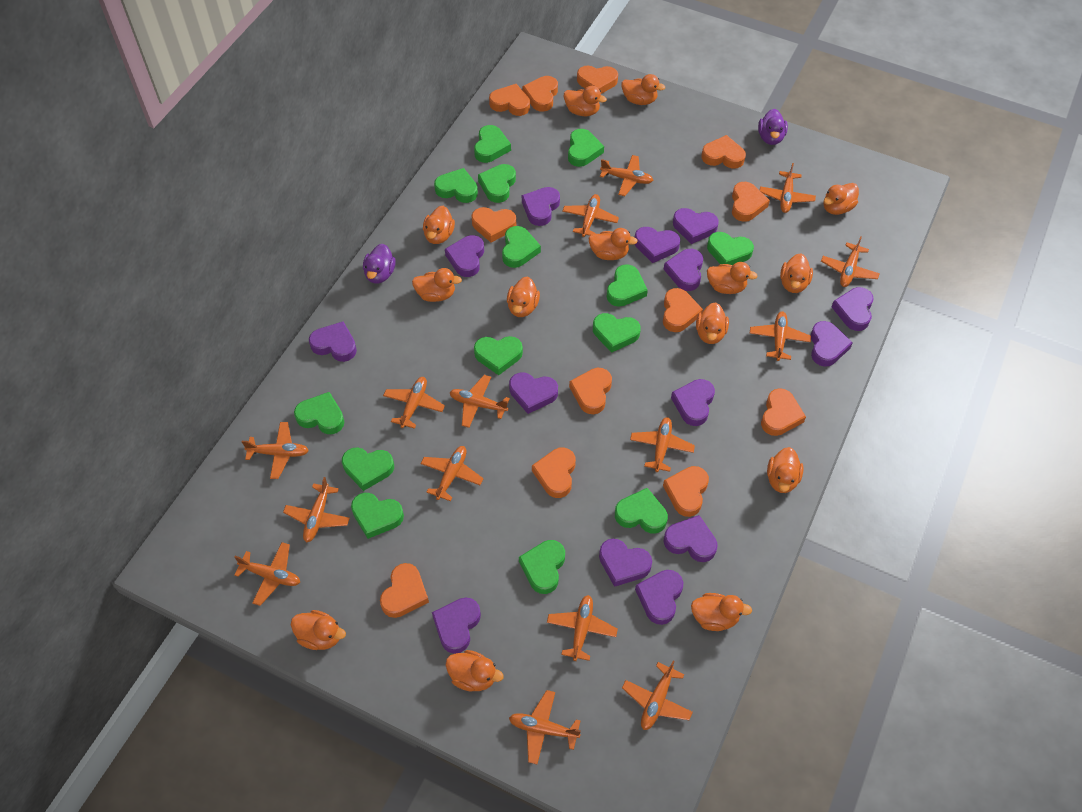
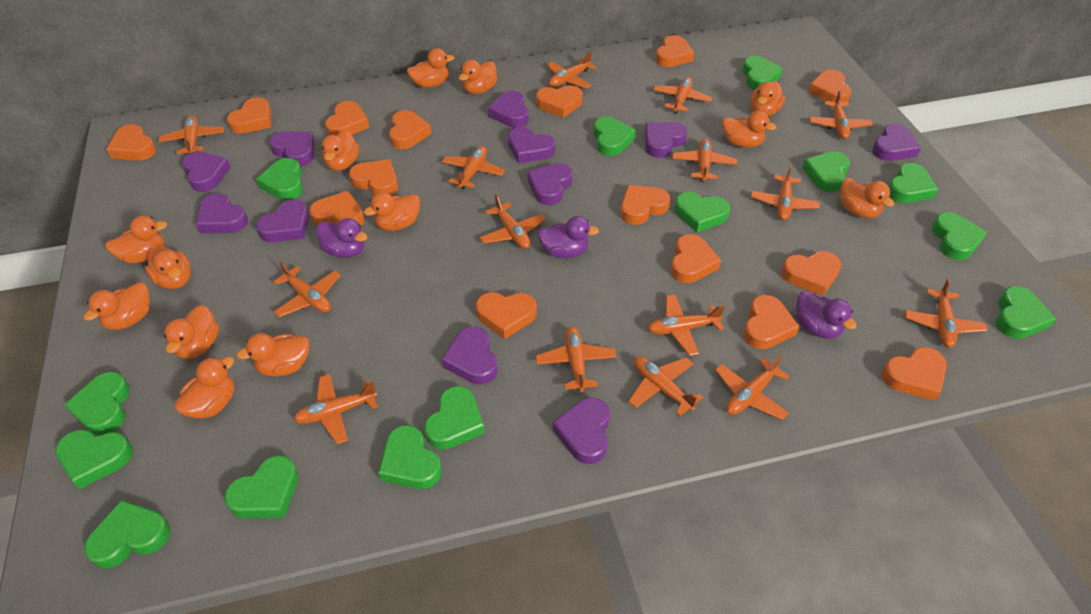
orange duck: [291,610,346,650] [412,268,462,302] [423,206,455,244] [445,650,504,692] [507,276,540,317] [564,86,607,116] [589,228,638,260] [621,74,665,105] [691,593,752,631] [696,302,729,344] [707,262,758,294] [767,447,804,493] [780,253,813,293] [823,183,859,215] = 14 -> [83,282,150,330] [105,216,167,263] [145,245,191,289] [164,305,219,359] [174,357,234,418] [236,333,309,376] [322,130,359,171] [364,192,420,231] [407,48,454,88] [458,60,497,94] [722,111,777,148] [750,81,785,116] [840,178,894,218] = 13
orange heart: [380,563,429,618] [471,207,516,243] [489,84,530,116] [523,76,558,112] [532,447,576,498] [569,368,612,414] [577,66,618,94] [663,288,703,332] [663,466,709,517] [701,135,746,169] [732,182,770,222] [761,388,806,436] = 12 -> [106,124,156,161] [227,97,271,134] [309,191,365,226] [325,101,369,135] [349,159,398,196] [389,110,432,149] [476,292,537,339] [536,85,582,118] [621,185,670,225] [655,35,695,67] [670,234,721,283] [743,295,800,349] [781,251,842,296] [808,70,852,102] [882,347,947,401] = 15
purple duck: [363,244,396,284] [758,109,788,145] = 2 -> [316,218,367,258] [538,216,599,258] [796,291,857,339] = 3
purple heart: [309,322,357,362] [432,598,481,654] [445,235,484,277] [509,373,558,414] [522,187,560,226] [599,539,652,587] [635,227,680,263] [635,570,683,625] [663,515,718,562] [664,249,703,291] [671,379,715,426] [673,208,719,244] [810,321,853,367] [832,287,874,331] = 14 -> [182,151,231,192] [196,193,248,233] [256,200,309,242] [269,131,314,167] [442,327,497,385] [488,91,529,128] [508,127,555,163] [527,163,573,205] [553,397,610,464] [645,122,687,158] [872,124,921,161] = 11

